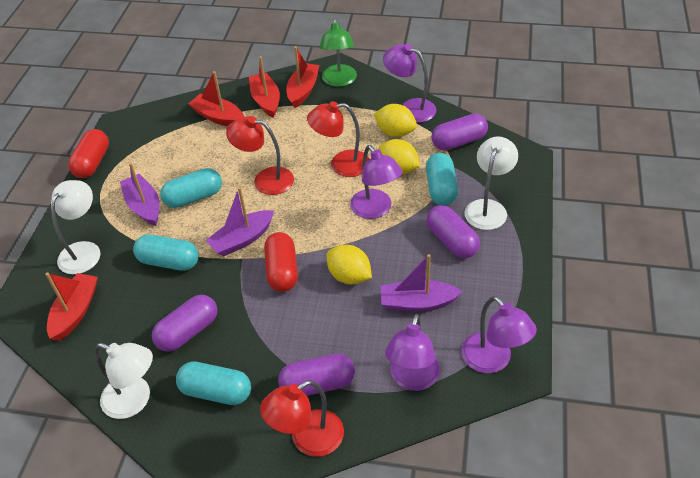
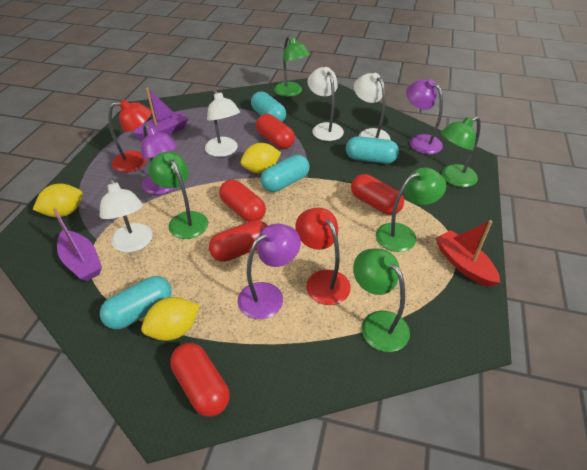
green lamp: [319,18,357,87] = 1 -> [148,151,208,239] [274,36,310,97] [353,249,410,352] [376,168,446,252] [441,116,481,187] = 5
purple boat: [120,163,159,226] [206,187,274,256] [380,254,463,312] = 3 -> [53,207,102,281] [133,88,188,141] = 2
purple capsule: [152,295,217,352] [278,353,355,396] [427,205,480,258] [432,114,488,151] = 4 -> none = 0
purple lamp: [350,145,402,219] [383,44,436,123] [385,314,440,391] [462,296,537,373] = 4 -> [141,124,177,195] [238,224,301,319] [406,79,443,154] = 3
red boat: [45,273,98,341] [188,71,244,126] [249,56,280,118] [286,46,319,108] = 4 -> [435,220,500,287] = 1
red capsule: [68,129,109,178] [264,232,298,292] = 2 -> [170,343,230,417] [209,220,268,262] [219,180,266,222] [256,114,295,149] [351,174,404,215] = 5
red lamp: [226,116,294,195] [260,380,344,457] [307,101,369,177] = 3 -> [108,100,152,172] [295,208,351,305] = 2
white lamp: [51,180,101,274] [95,343,153,419] [465,136,518,230] = 3 -> [100,178,153,253] [205,89,240,157] [308,67,344,141] [354,73,390,140] = 4

